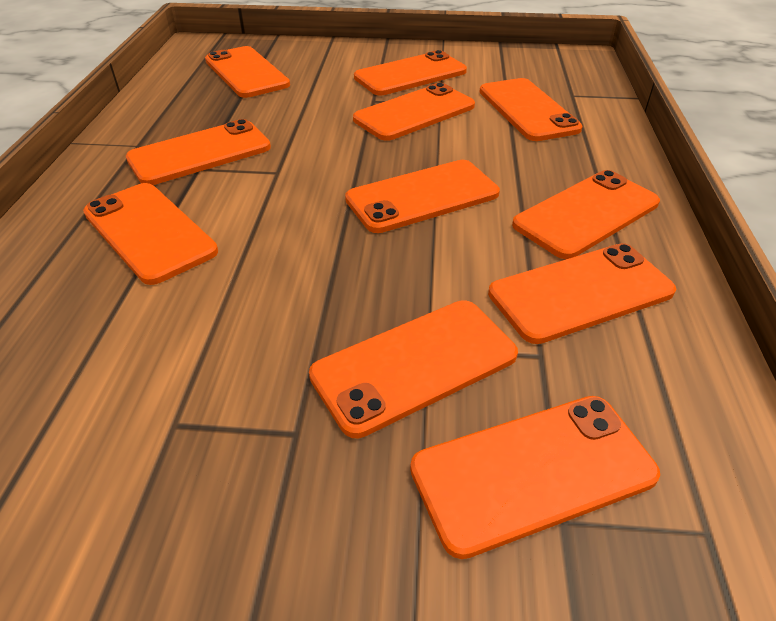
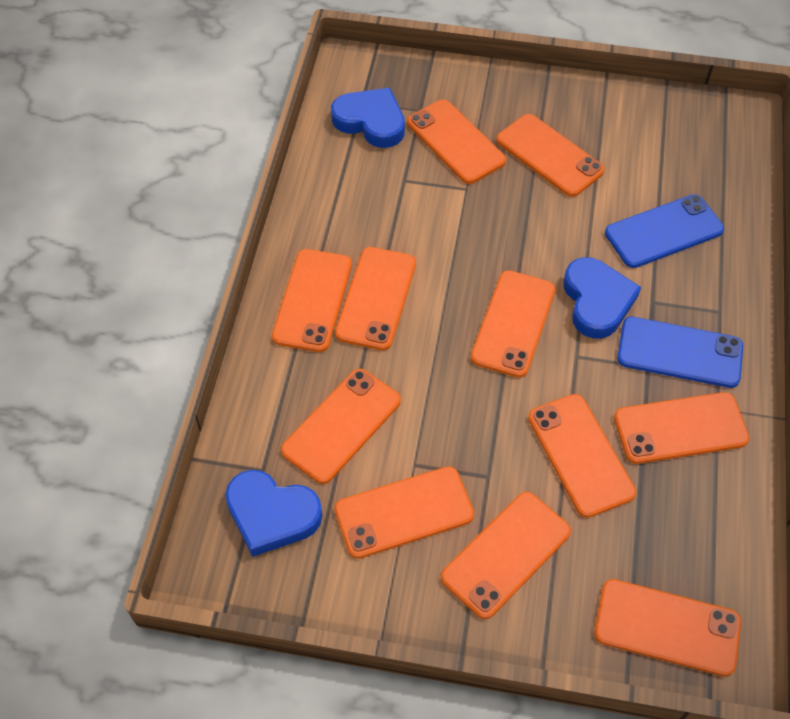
blue heart: none = 0 -> [225,470,322,557] [331,88,405,148] [563,257,641,339] = 3
blue phone: none = 0 -> [605,194,724,268] [617,317,743,388] = 2

